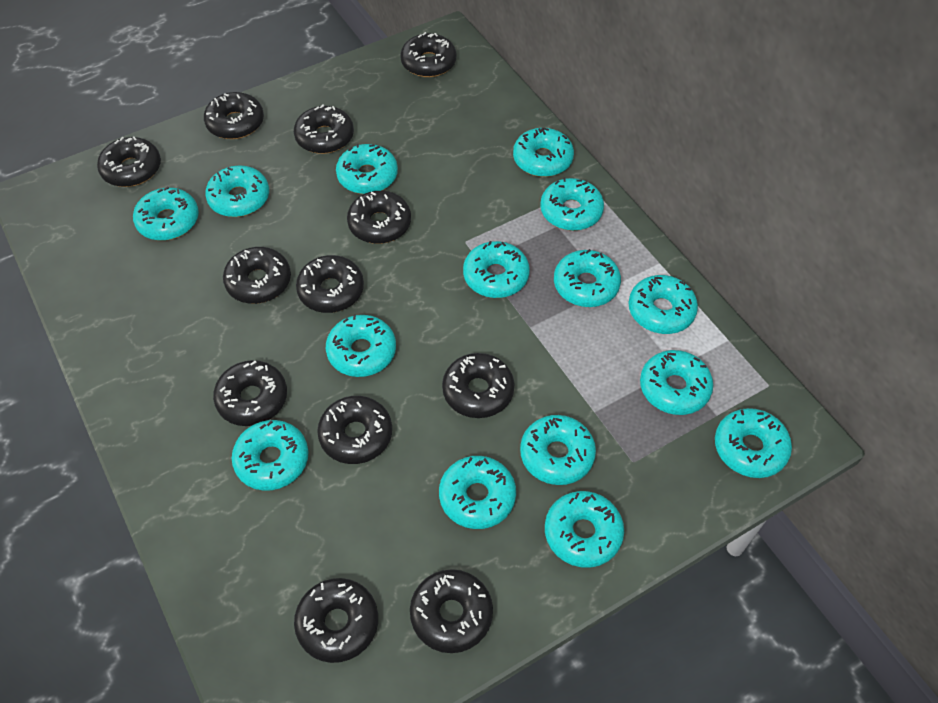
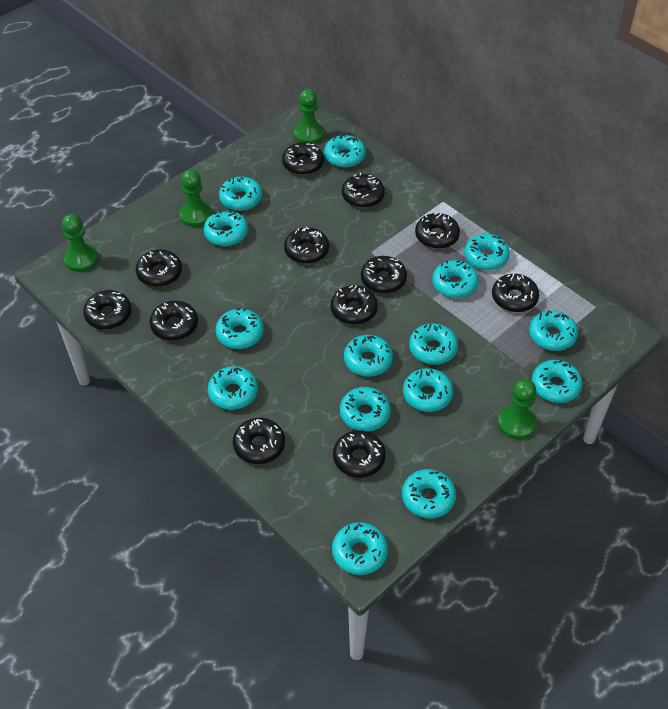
green pawn: none = 0 -> [61,214,99,272] [179,170,212,227] [294,89,324,144] [497,379,537,439] = 4

